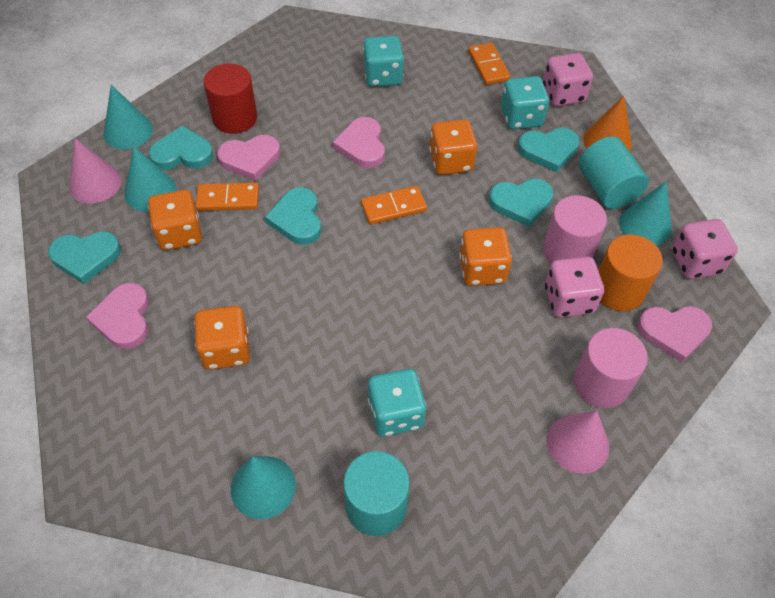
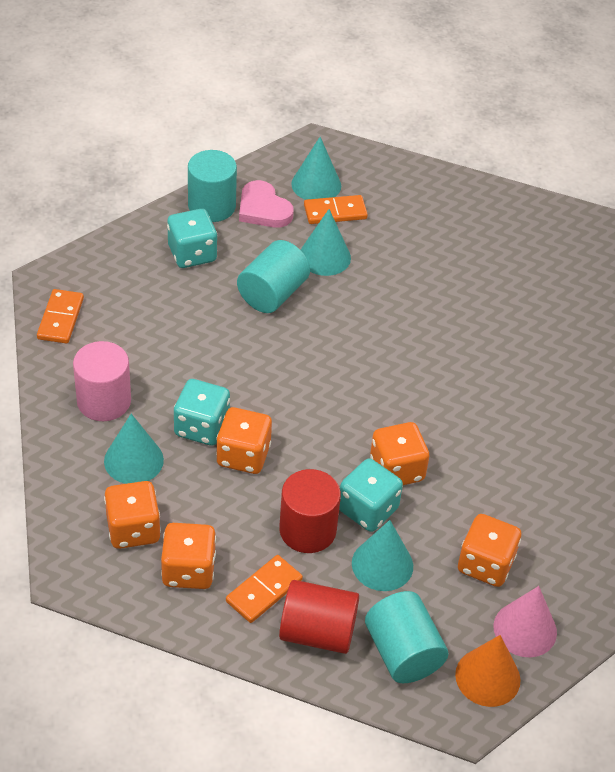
orange cylinder: [598,234,663,311] = 1 -> none = 0
orange dice: [148,190,202,250] [194,306,250,370] [429,119,477,175] [459,227,512,286] = 4 -> [104,481,161,549] [161,523,216,589] [216,407,272,474] [370,422,429,485] [458,514,521,587] = 5
pink cone: [69,138,121,203] [547,410,610,474] = 2 -> [493,586,557,657] = 1
pink cylinder: [543,195,607,263] [574,328,648,408] = 2 -> [73,341,131,421] = 1
pink dice: [543,53,593,106] [545,257,604,317] [672,219,738,279] = 3 -> none = 0
pink heart: [86,283,149,349] [217,135,280,181] [333,117,385,168] [637,306,712,362] = 4 -> [239,180,294,228] = 1
red cylinder: [203,64,257,134] = 1 -> [279,469,341,553] [279,580,359,654] = 2
turquoise cylinder: [343,451,410,536] [579,136,649,209] = 2 -> [188,150,237,222] [237,240,310,313] [365,591,449,683] = 3
turquoise heart: [48,231,121,284] [149,126,214,170] [265,187,321,245] [489,179,553,227] [518,128,580,172] = 5 -> none = 0

